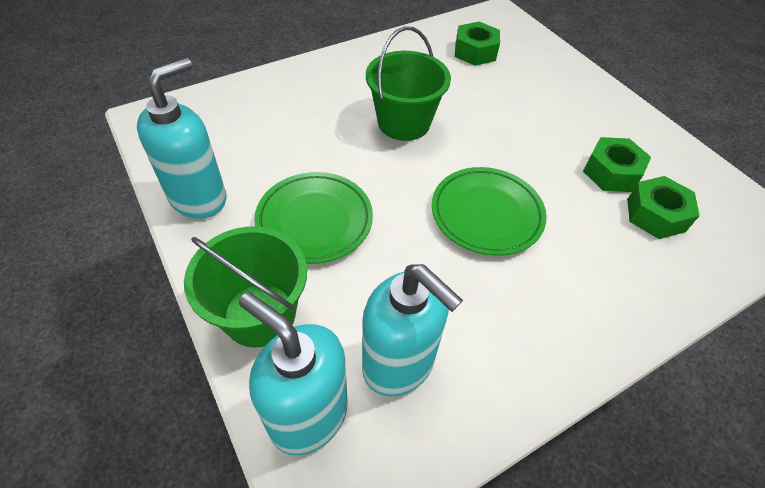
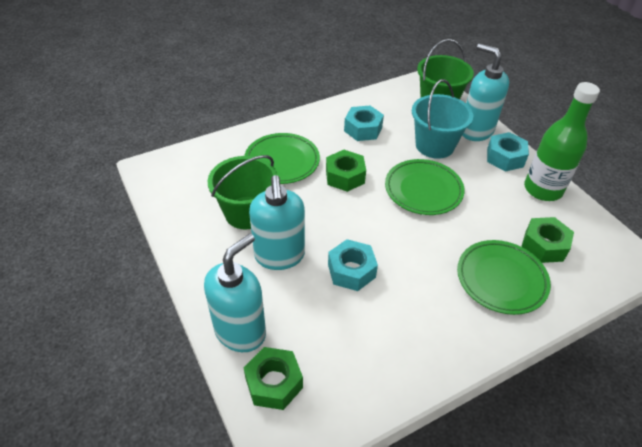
green bottle: none = 0 -> [524,82,600,201] = 1
green plate: [254,172,373,264] [432,167,547,256] = 2 -> [244,133,320,184] [385,159,465,215] [457,240,551,315] = 3
turquoise bucket: none = 0 -> [412,79,473,159] = 1
turquoise nut: none = 0 -> [328,239,378,291] [344,106,384,141] [487,132,529,172] = 3

